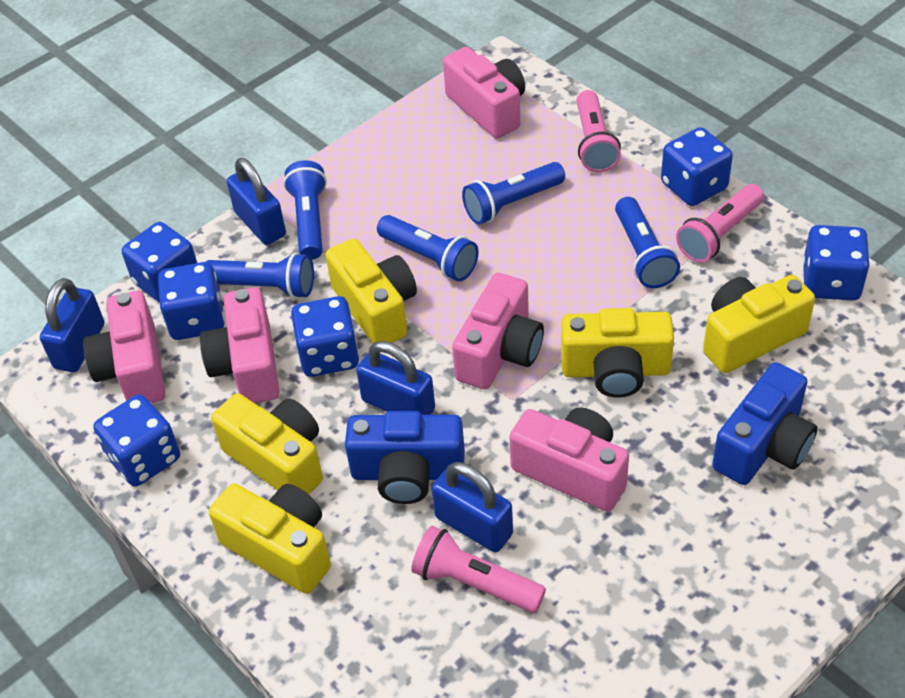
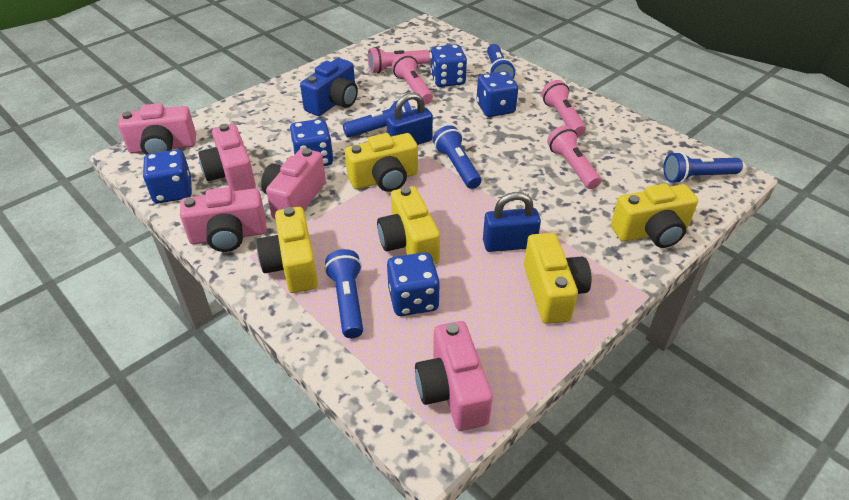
blue camera: [345,411,465,504] [712,362,818,485] = 2 -> [300,58,358,116] = 1
blue dice: [93,394,180,487] [122,222,197,303] [158,262,225,340] [291,296,359,377] [661,127,733,206] [803,225,870,301] = 6 -> [143,150,192,203] [290,119,333,166] [387,252,440,316] [431,44,467,87] [477,71,518,117] = 5
blue padlock: [40,278,104,372] [227,158,286,245] [356,341,435,415] [431,462,513,552] = 4 -> [386,93,433,145] [483,192,541,252] = 2
pink flashlight: [411,526,546,613] [576,90,621,172] [676,184,764,263] = 3 -> [368,47,430,73] [392,53,433,104] [542,80,586,137] [547,125,601,189] = 4

